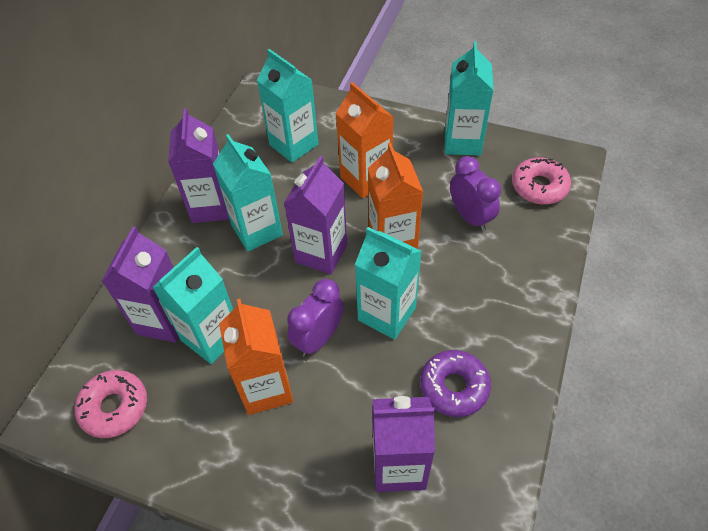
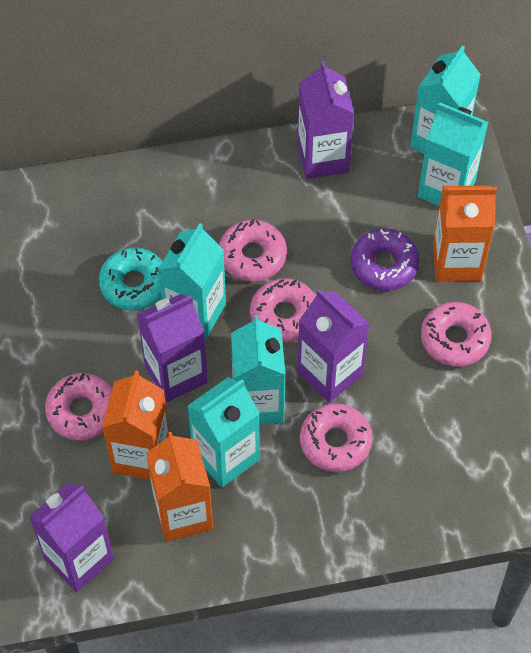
pink donut: [75,370,147,438] [512,157,571,205] = 2 -> [45,373,112,441] [219,219,287,282] [250,278,316,342] [300,403,373,472] [421,302,492,367] = 5
purple clock: [287,279,344,357] [450,156,501,232] = 2 -> none = 0
turquoise donut: none = 0 -> [99,247,163,311] = 1

